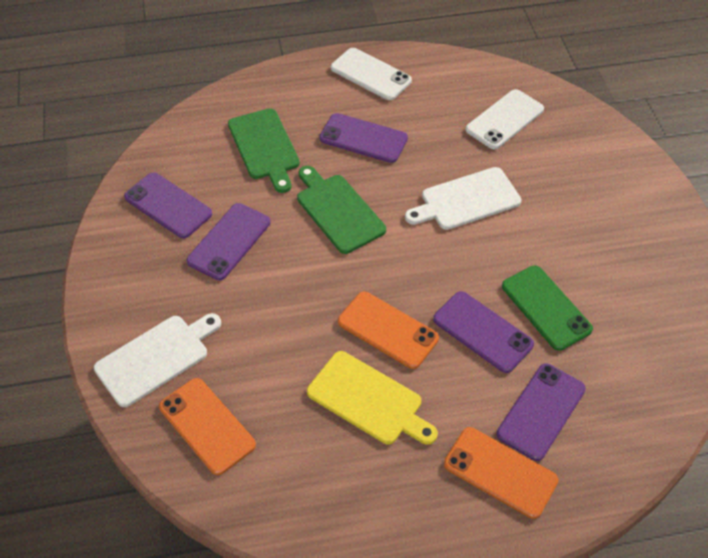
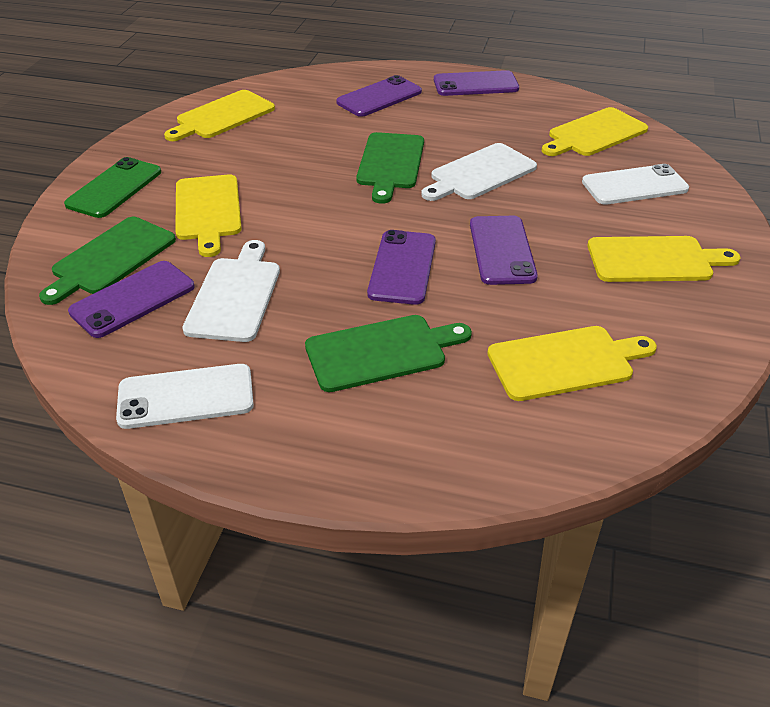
green cutting board: [228,108,300,193] [297,166,386,254] = 2 -> [39,217,176,305] [305,315,472,392] [356,132,424,204] = 3
orange phone: [159,378,256,475] [338,292,439,369] [444,427,559,519] = 3 -> none = 0
yellow cutting board: [307,351,438,445] = 1 -> [164,90,275,141] [175,174,242,257] [487,326,657,401] [542,107,648,156] [587,236,741,282] = 5

